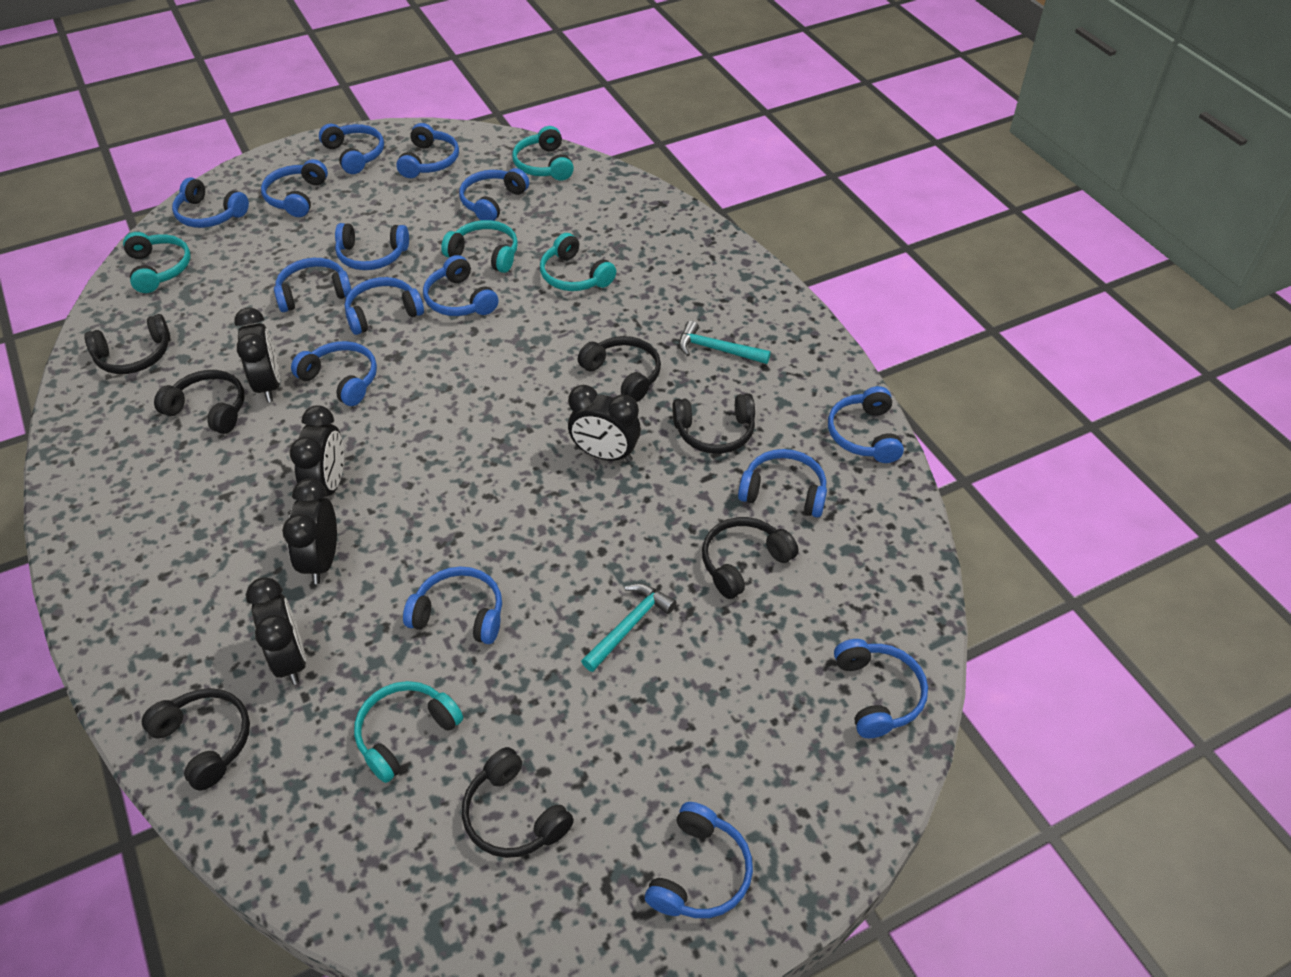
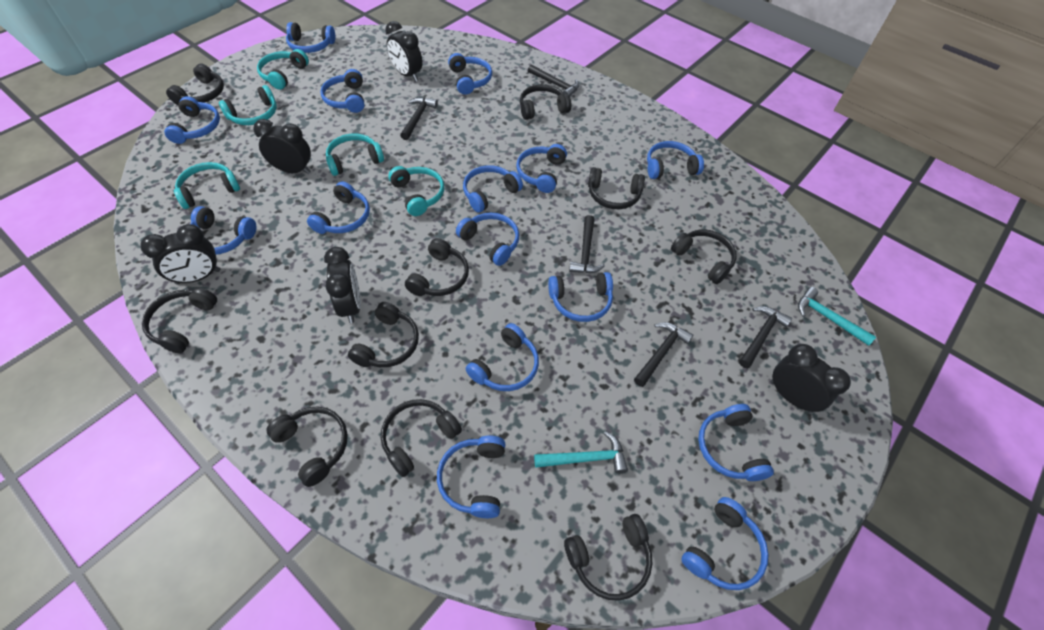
black hammer: none = 0 -> [400,97,438,140] [528,64,579,96] [569,215,605,273] [634,322,693,387] [739,306,792,368] = 5
black headphones: [84,314,170,374] [142,688,250,791] [154,370,245,434] [462,747,574,858] [578,336,661,402] [672,393,755,454] [702,517,799,599] = 7 -> [142,287,217,353] [166,63,224,105] [267,406,348,487] [348,302,419,367] [381,399,462,477] [405,238,469,296] [520,84,571,120] [564,514,652,601] [588,167,645,209] [671,229,737,284] = 10

